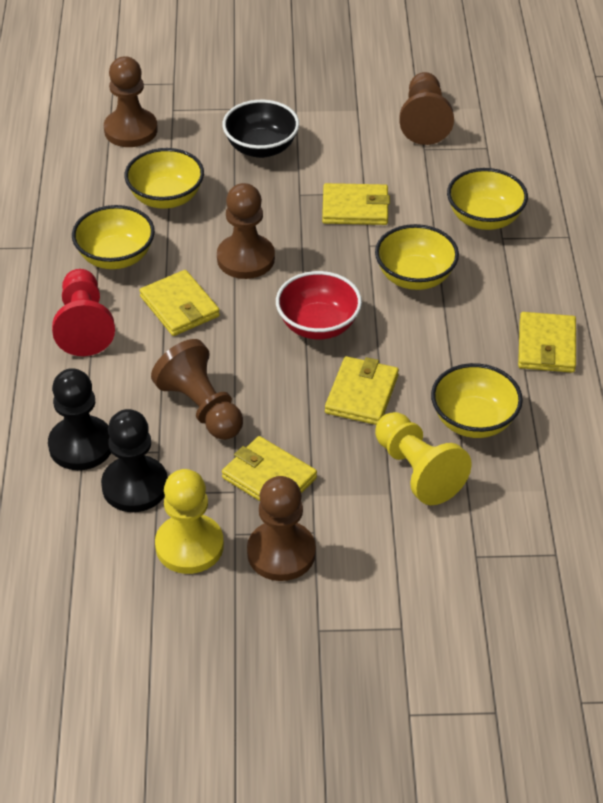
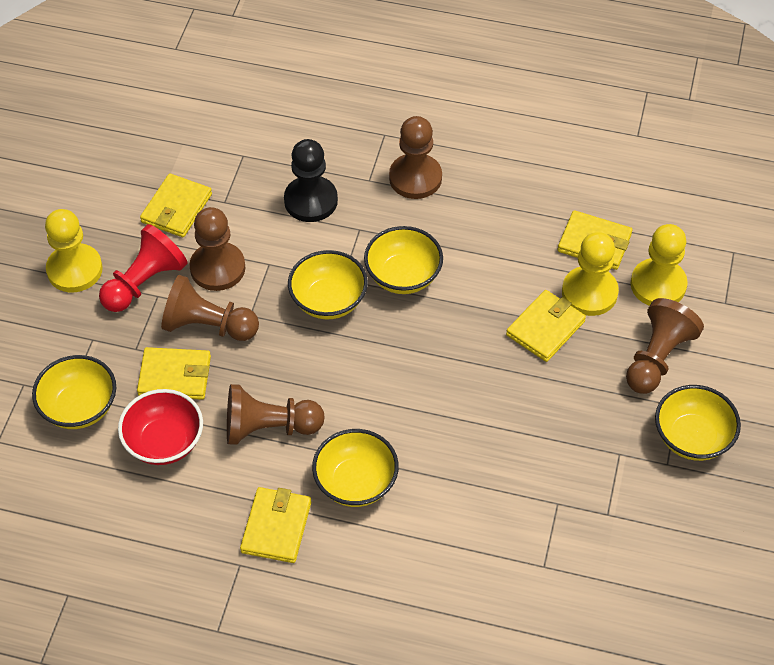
black bowl: [222,100,299,158] = 1 -> none = 0
black pawn: [48,368,111,470] [101,409,168,512] = 2 -> [284,139,338,222] = 1
yellow pawn: [155,469,224,574] [375,412,471,505] = 2 -> [45,209,103,292] [562,232,619,316] [630,224,688,306] = 3

